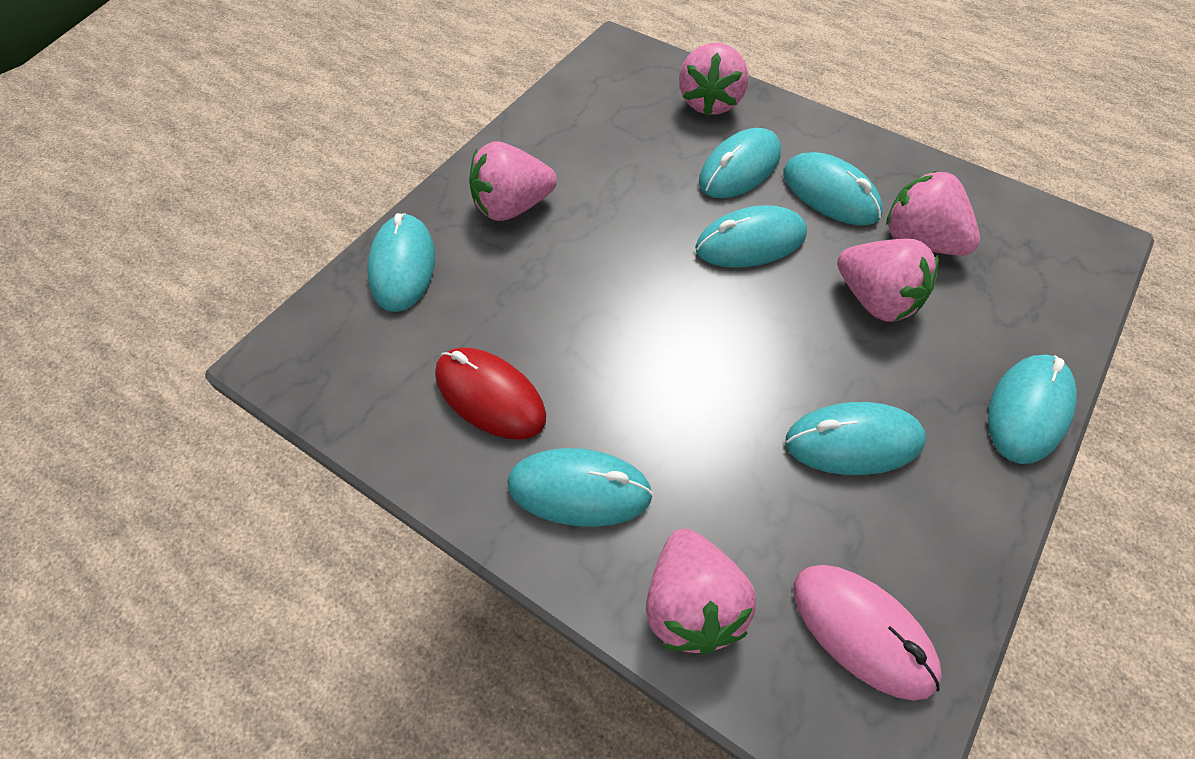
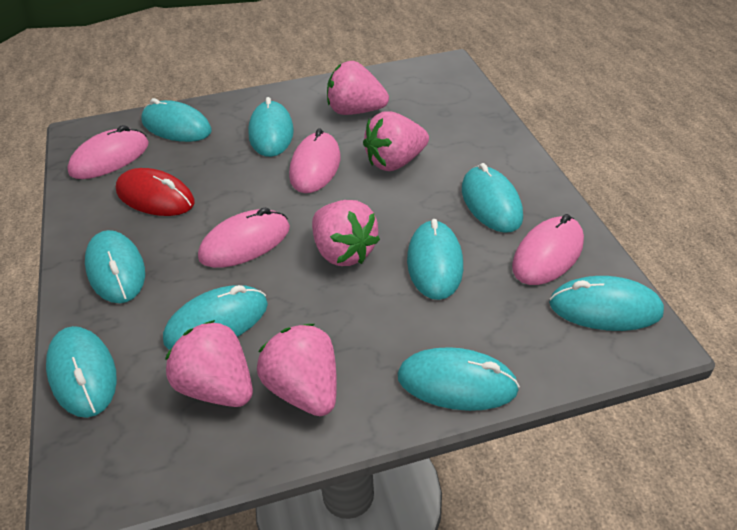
pink mouse: [794,565,942,701] = 1 -> [67,125,149,179] [198,207,290,268] [289,128,340,193] [512,214,584,285] = 4
turquoise mouse: [367,213,435,312] [507,448,653,527] [695,205,807,268] [699,128,781,199] [783,152,883,226] [785,402,926,475] [988,355,1077,464] = 7 -> [46,326,117,418] [85,230,145,303] [141,98,211,142] [163,285,268,350] [248,97,294,157] [398,347,520,411] [407,219,463,300] [462,163,523,233] [549,276,664,331] = 9

